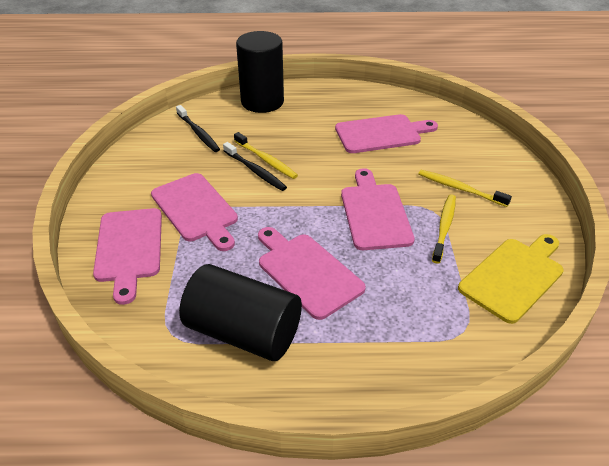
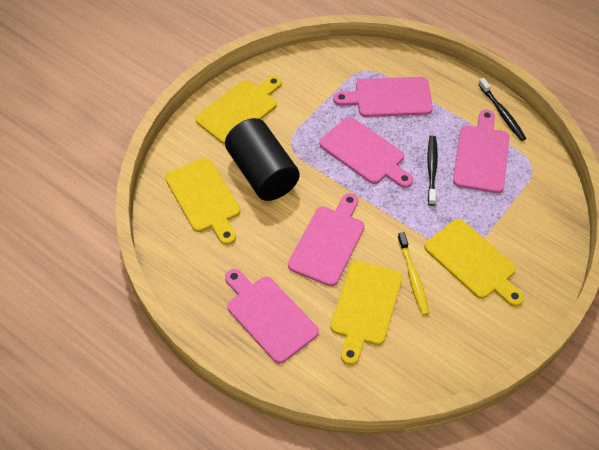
black cylinder: [179,264,302,361] [236,31,284,113] = 2 -> [225,118,300,201] = 1
yellow cutting board: [458,234,564,324] = 1 -> [165,158,240,245] [195,76,282,145] [330,261,403,365] [424,219,524,307] = 4
yellow toothbrush: [234,132,298,179] [418,170,512,207] [432,194,456,264] = 3 -> [398,232,429,315] = 1

